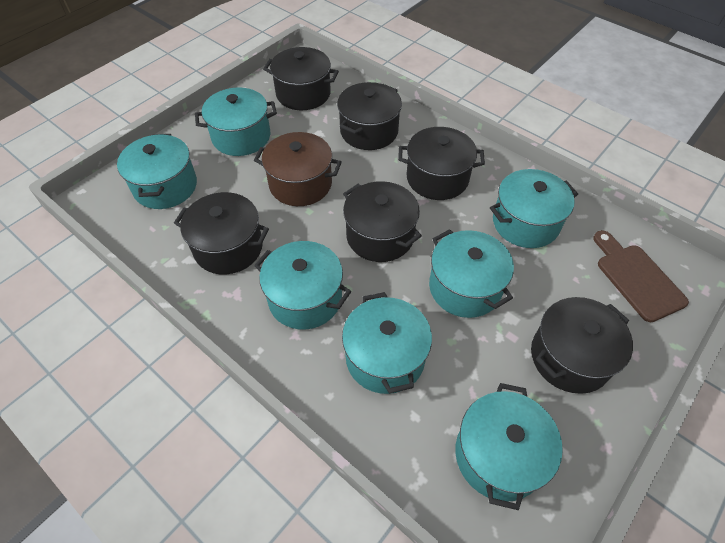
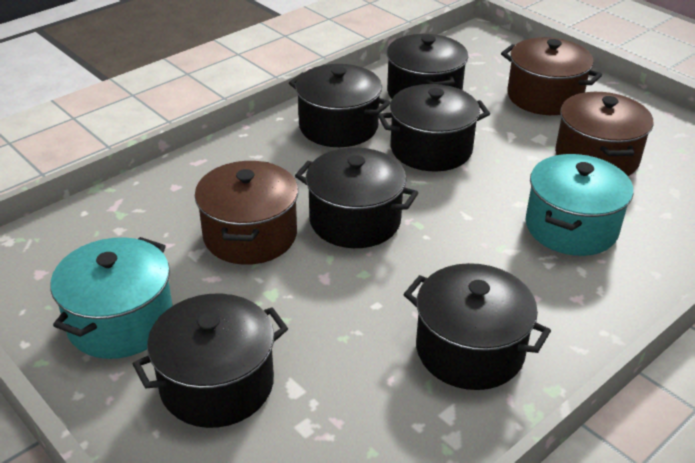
brown cutting board: [593,230,689,322] = 1 -> none = 0
brown pot: [254,132,342,206] = 1 -> [195,161,298,265] [501,37,602,115] [555,92,653,176] = 3
turquoise pot: [117,134,197,209] [195,87,277,156] [254,241,351,330] [342,292,432,394] [429,229,514,318] [455,383,563,510] [490,169,578,248] = 7 -> [51,237,173,359] [526,154,633,256] = 2

